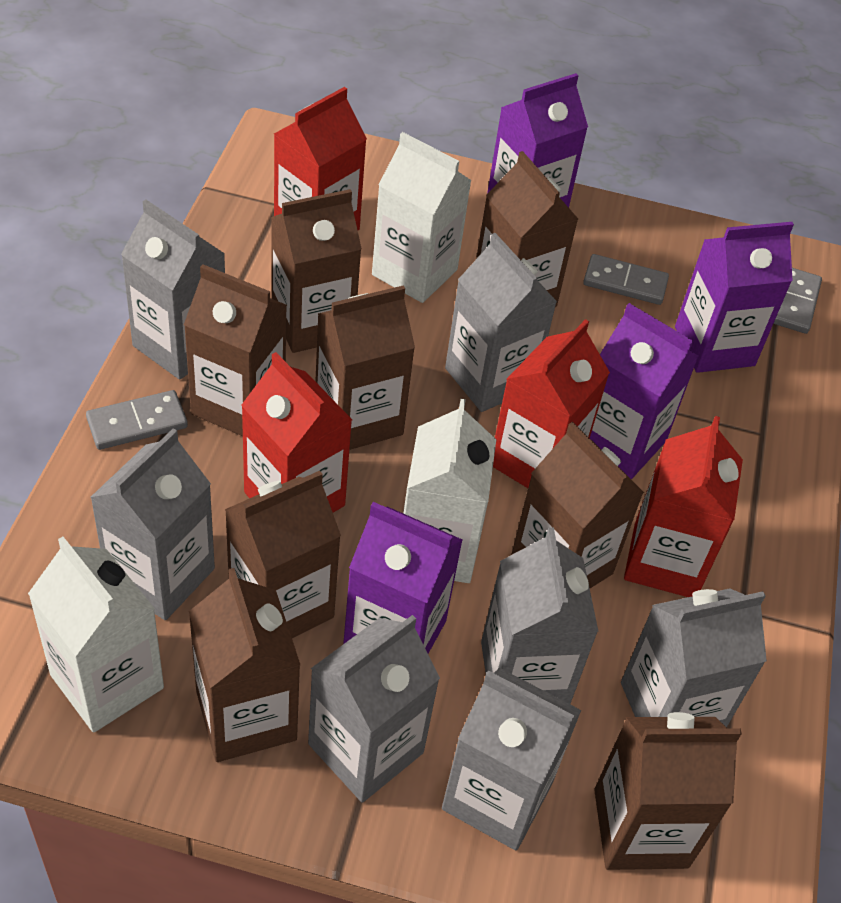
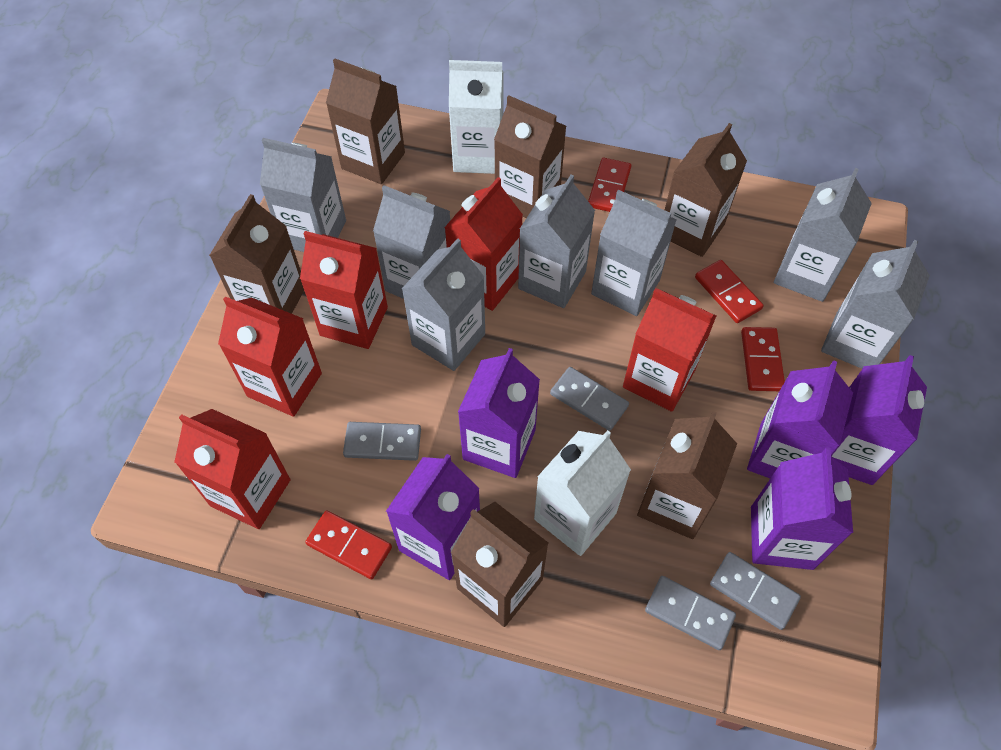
brown carton: [184,264,287,436] [189,568,300,762] [225,471,341,638] [271,189,362,353] [315,285,415,450] [476,151,578,307] [511,422,644,588] [594,712,742,870] = 8 -> [209,194,304,314] [326,59,405,184] [451,502,548,627] [494,95,566,218] [637,411,737,539] [665,123,747,257] = 6
grey domino: [86,390,188,450] [583,254,669,305] [773,268,822,334] = 3 -> [343,422,421,461] [550,367,629,431] [645,576,736,650] [710,552,801,630] = 4
purple carton: [343,502,463,654] [487,73,588,208] [589,303,699,479] [675,222,794,373] = 4 -> [386,454,480,580] [458,348,540,478] [747,360,853,478] [751,447,853,570] [831,355,927,485] = 5
red carton: [241,352,352,513] [274,87,367,230] [493,319,610,488] [624,416,743,597] = 4 -> [174,409,290,529] [218,296,322,417] [300,231,388,349] [444,177,523,311] [623,288,716,412] = 5
red domino: none = 0 -> [305,510,392,579] [588,158,631,212] [695,260,764,323] [741,327,785,391] = 4
white carton: [28,537,164,733] [372,132,472,303] [403,399,496,583] = 3 -> [449,60,504,174] [534,430,631,556] = 2

